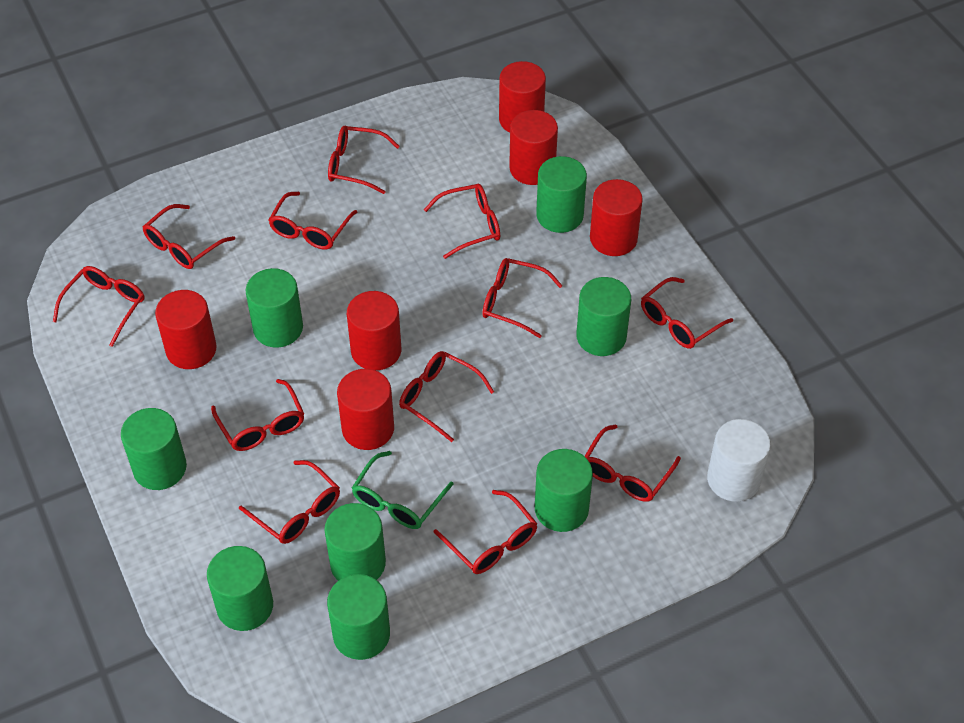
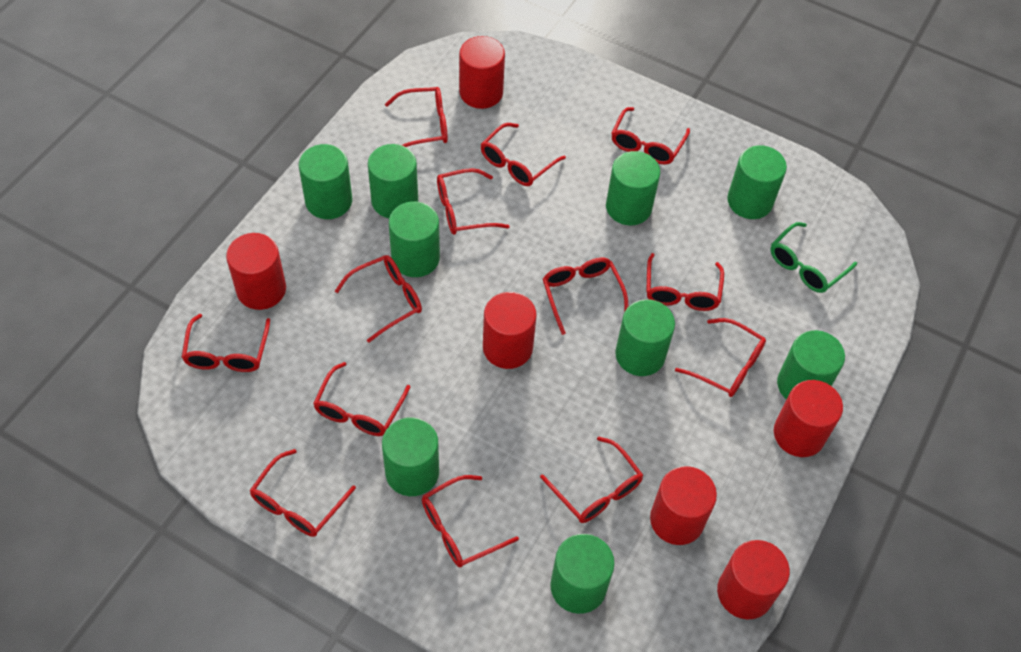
green cylinder: [121,408,187,490] [207,546,273,631] [246,268,303,348] [324,503,386,581] [327,574,390,660] [535,449,593,532] [536,156,587,233] [576,277,631,356] = 8 -> [299,144,352,219] [368,144,418,218] [382,417,439,496] [389,202,440,277] [550,534,615,614] [606,151,660,225] [615,299,675,376] [727,145,787,219] [777,330,845,400] = 9
red glasses: [53,266,144,347] [143,204,235,269] [211,379,304,451] [239,460,340,544] [269,192,357,249] [328,126,400,194] [399,351,494,442] [424,184,500,259] [434,490,537,574] [482,258,563,338] [584,424,681,502] [641,277,733,349] = 12 -> [181,314,270,372] [249,449,356,537] [313,362,410,436] [335,255,422,343] [385,87,448,147] [422,475,519,567] [437,168,510,235] [481,123,566,186] [540,436,643,523] [543,257,628,335] [611,107,690,165] [646,253,724,311] [675,318,766,397] = 13
white cylinder: [707,419,771,502] = 1 -> none = 0

